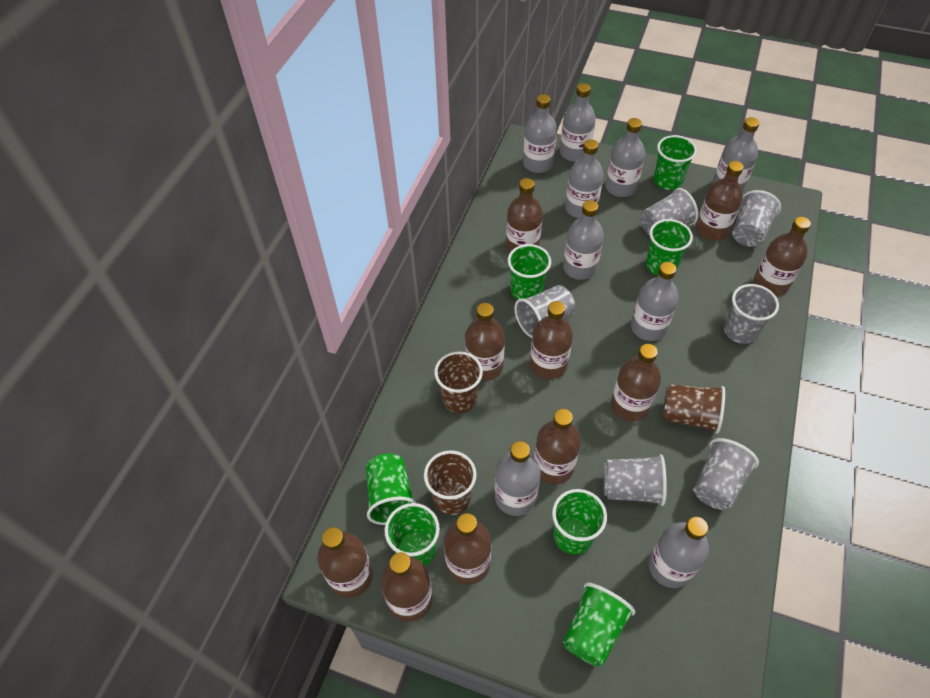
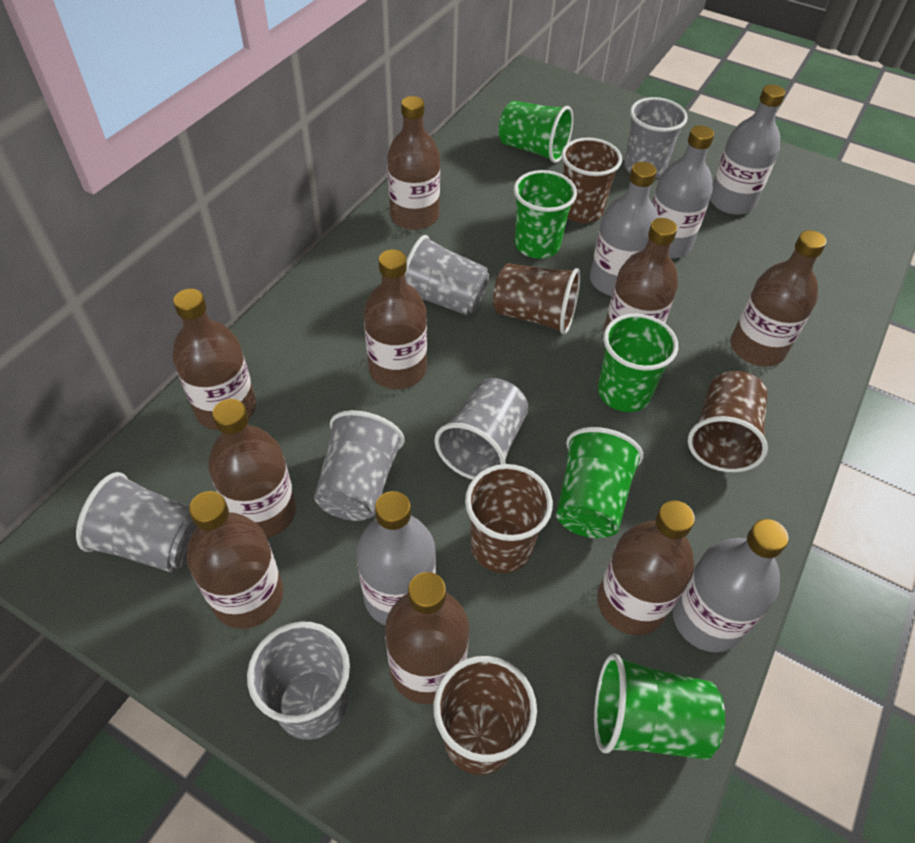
brown bottle: [317,527,373,598] [380,552,433,622] [444,513,491,585] [465,303,505,381] [506,178,543,252] [530,301,573,380] [534,409,581,485] [611,344,661,422] [696,161,744,241] [754,217,811,297] = 10 -> [173,289,256,430] [187,491,283,629] [208,399,296,538] [363,249,427,389] [385,572,469,704] [387,96,440,230] [597,501,695,635] [603,218,678,333] [731,230,827,367] = 9
brown cup: [424,450,477,515] [434,351,483,413] [663,384,725,434] = 3 -> [434,656,537,775] [465,464,553,573] [493,263,580,335] [562,138,622,223] [688,371,768,472] = 5
green cup: [366,454,417,525] [384,503,440,566] [508,244,551,300] [552,489,607,555] [563,583,635,667] [646,219,693,276] [654,135,697,190] = 7 -> [499,101,573,163] [514,170,577,259] [556,427,643,538] [594,653,725,760] [598,314,678,412] = 5
grey bottle: [495,441,541,516] [523,94,557,173] [560,83,596,162] [563,200,604,280] [565,139,604,218] [605,118,645,197] [631,262,679,341] [648,517,709,588] [712,117,759,193] = 9 -> [356,491,436,625] [590,162,658,296] [652,125,714,259] [673,519,789,652] [710,85,785,215] = 5

